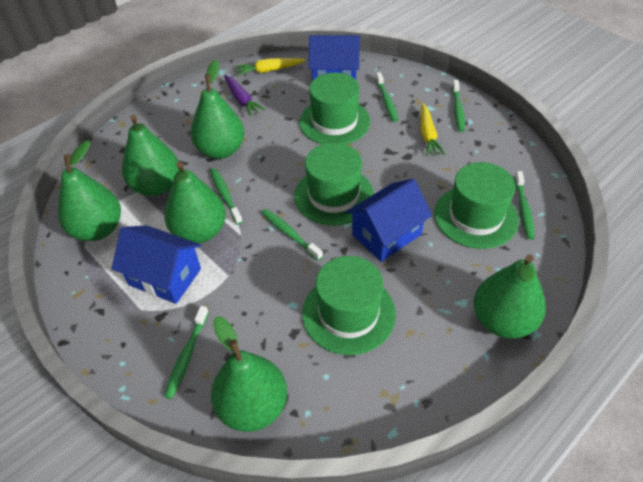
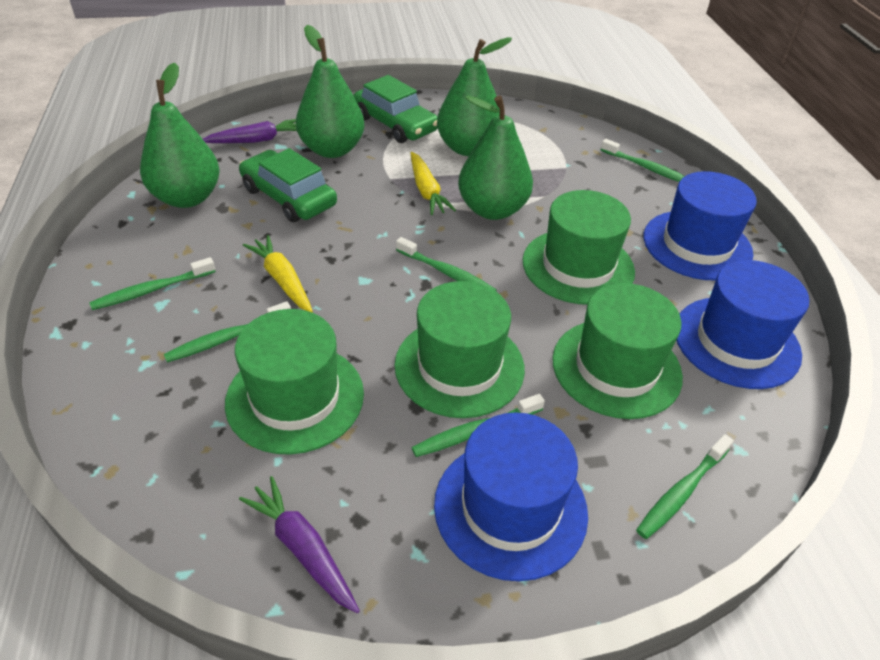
blue hat: none = 0 -> [434,412,588,581] [643,171,757,281] [677,260,809,389] = 3
blue house: [111,225,201,304] [309,35,360,81] [346,179,432,262] = 3 -> none = 0
green car: none = 0 -> [239,148,337,222] [353,75,438,143] = 2
green pear: [58,140,121,241] [122,115,180,196] [164,162,226,243] [191,60,245,159] [211,316,287,432] [474,255,546,339] = 6 -> [140,63,219,208] [296,25,365,158] [437,37,512,156] [458,96,533,220] = 4
purple carrot: [224,75,266,116] = 1 -> [203,119,297,143] [239,476,360,613] = 2

